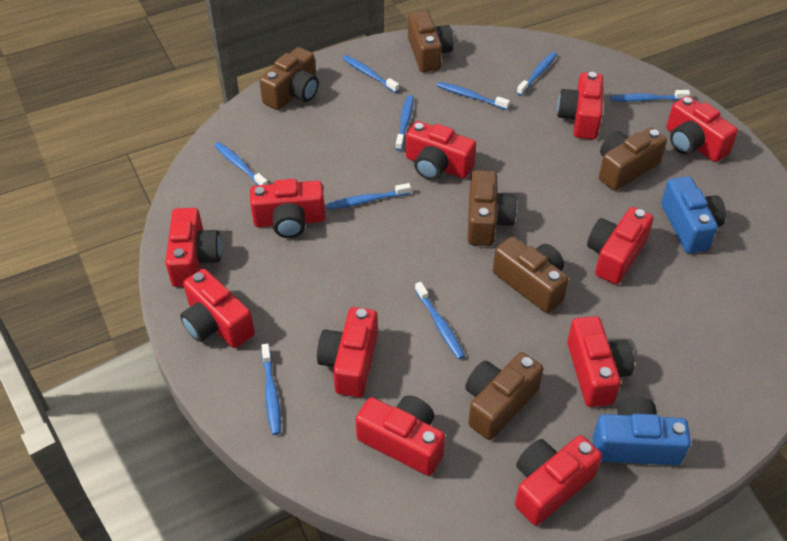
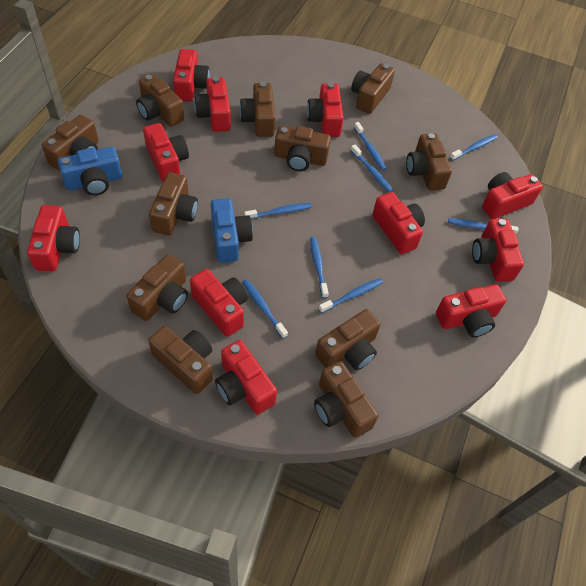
blue toothbrush: [214,142,268,185] [261,343,281,435] [326,183,411,210] [342,55,399,93] [395,95,414,151] [415,282,465,359] [437,82,510,110] [517,52,557,96] [610,90,690,102] = 9 -> [242,279,288,339] [244,203,312,220] [310,237,329,298] [318,278,383,313] [351,145,393,192] [354,122,387,171] [448,218,518,234] [450,134,498,161] = 8
brown camera: [259,47,319,110] [408,11,454,72] [465,352,543,440] [468,170,517,246] [493,237,569,313] [599,127,667,191] = 6 -> [42,115,99,171] [126,254,188,321] [136,74,184,127] [148,326,213,394] [149,172,198,235] [240,82,275,137] [274,126,331,171] [314,361,379,438] [315,309,381,370] [351,63,395,114] [406,133,452,191] = 11

